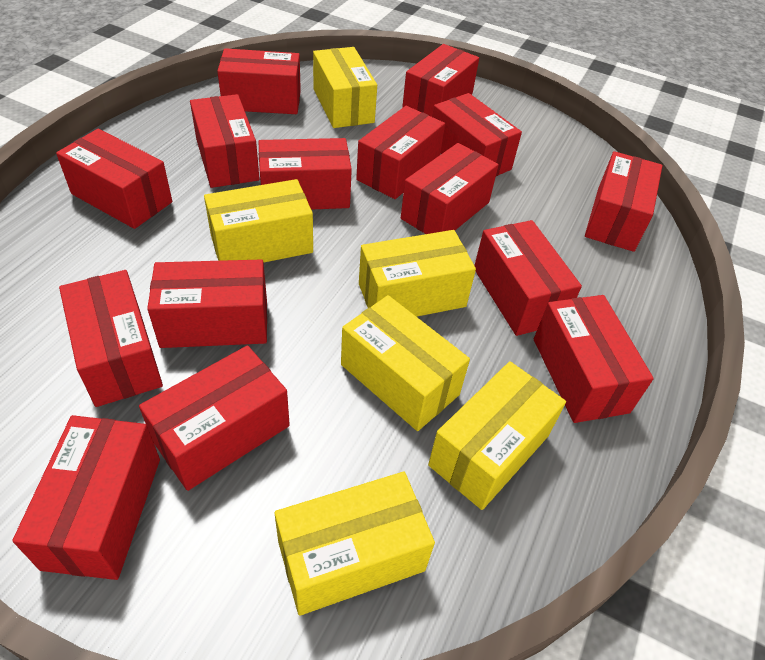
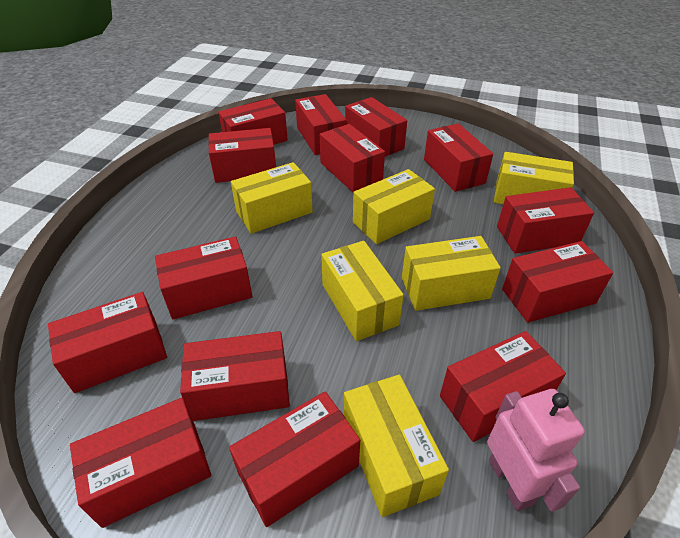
pink robot: none = 0 -> [487,389,585,512] = 1
red box: [12,415,160,580] [56,129,172,229] [59,270,163,407] [139,345,290,491] [147,259,267,348] [190,94,260,188] [217,48,301,114] [258,138,352,210] [356,106,445,199] [401,143,499,234] [402,44,479,117] [432,93,522,176] [474,220,582,336] [534,295,654,423] [585,151,662,252] = 15 -> [48,292,167,393] [70,398,211,528] [155,236,252,319] [180,331,290,421] [208,128,276,183] [218,98,288,145] [229,391,360,527] [295,94,346,155] [320,124,385,192] [345,97,407,156] [424,123,493,192] [440,331,566,442] [497,187,594,254] [502,241,613,323] = 14

